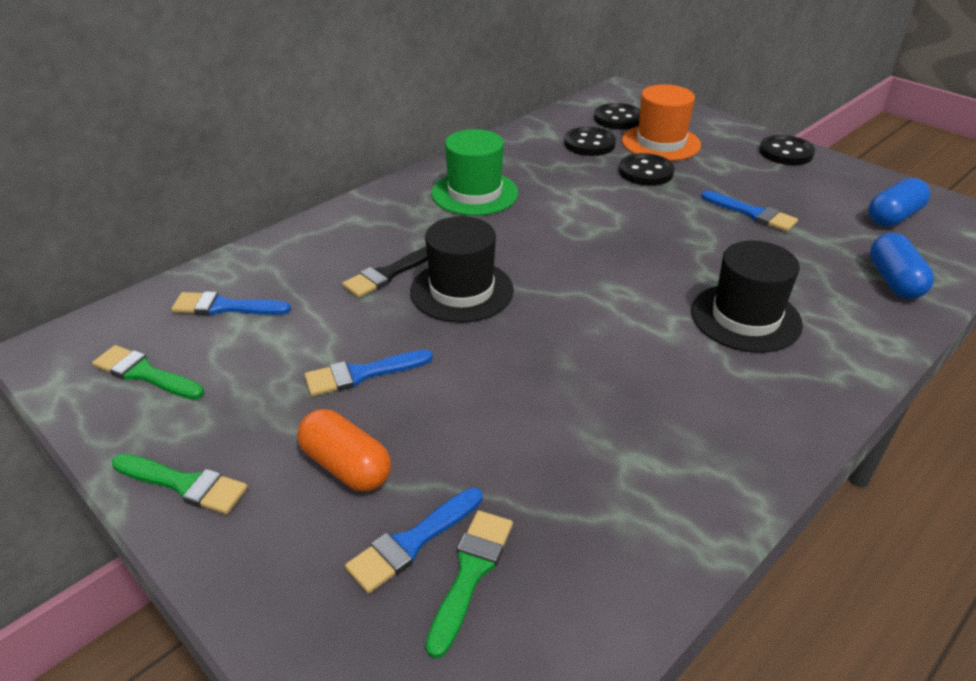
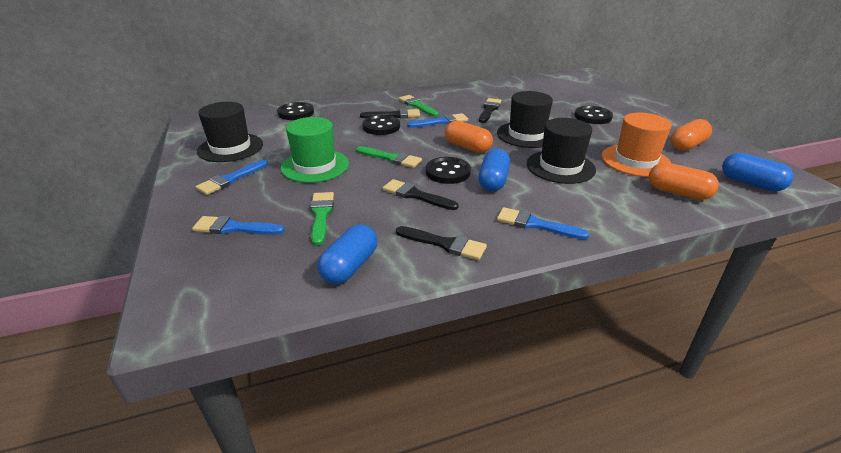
black brush: [342,247,428,298] = 1 -> [360,109,420,118] [383,179,459,210] [396,226,487,260] [479,98,502,123] = 4
black hat: [410,216,514,323] [691,241,803,353] = 2 -> [197,102,263,162] [497,91,553,148] [527,118,596,184] = 3
blue capsule: [869,178,930,227] [870,233,934,299] = 2 -> [317,224,378,284] [478,149,510,191] [722,153,794,191] = 3
orange capsule: [297,409,391,492] = 1 -> [445,120,493,153] [649,162,719,200] [670,119,712,151] = 3

